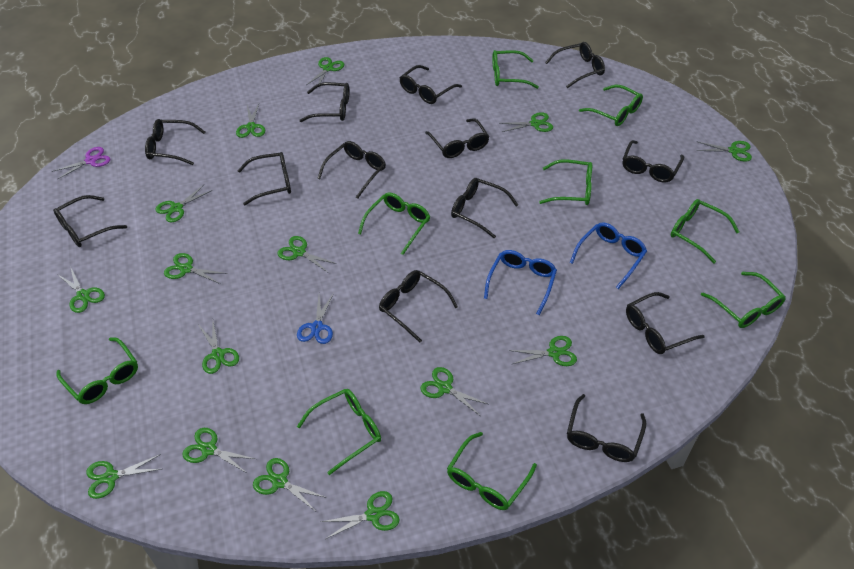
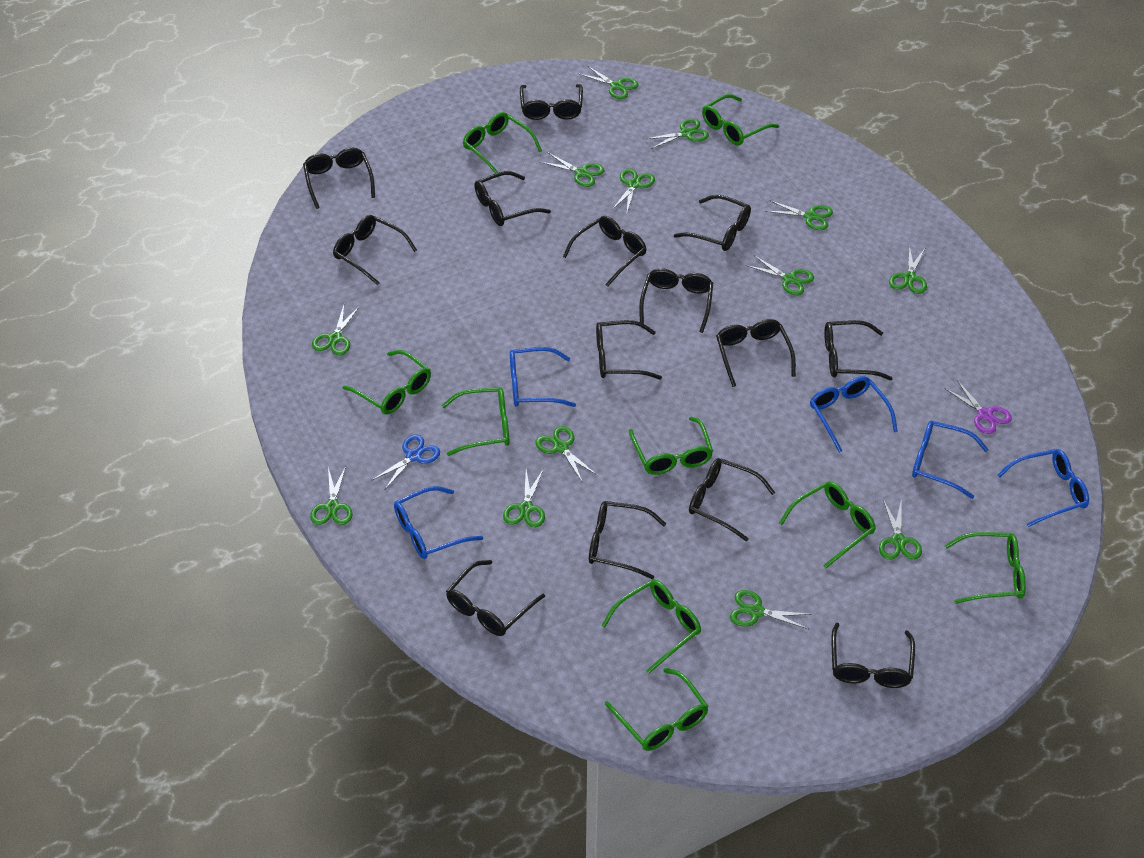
black glasses: [53,195,127,247] [145,119,205,165] [237,152,291,206] [299,82,349,122] [317,141,386,199] [379,270,458,343] [400,65,462,104] [425,118,489,158] [451,178,518,238] [545,42,605,88] [567,394,646,462] [623,140,685,182] [626,292,705,354] = 13 -> [303,148,375,209] [333,215,417,285] [446,560,545,636] [474,171,551,226] [520,84,583,120] [563,216,646,287] [589,501,666,579] [596,320,662,380] [639,268,713,333] [674,195,751,251] [689,458,775,541] [716,319,796,387] [824,320,893,380] [832,623,915,688] = 14
blue glasses: [484,250,557,315] [570,222,647,289] = 2 -> [394,486,483,559] [510,347,576,407] [810,376,898,453] [912,421,989,499] [997,449,1089,527] = 5
green scissors: [57,266,105,313] [86,454,162,499] [155,185,212,222] [164,253,227,284] [182,428,255,473] [199,321,239,374] [236,104,265,138] [253,458,327,511] [277,236,337,272] [306,57,345,85] [321,491,400,539] [420,367,488,416] [500,112,553,132] [508,336,577,366] [696,141,752,162] = 15 -> [310,466,353,525] [312,305,360,355] [503,468,545,527] [535,426,598,483] [540,153,604,187] [578,66,639,99] [612,168,655,212] [646,118,709,149] [730,590,812,629] [745,255,814,295] [765,200,833,230] [879,498,922,560] [889,245,927,294] = 13

